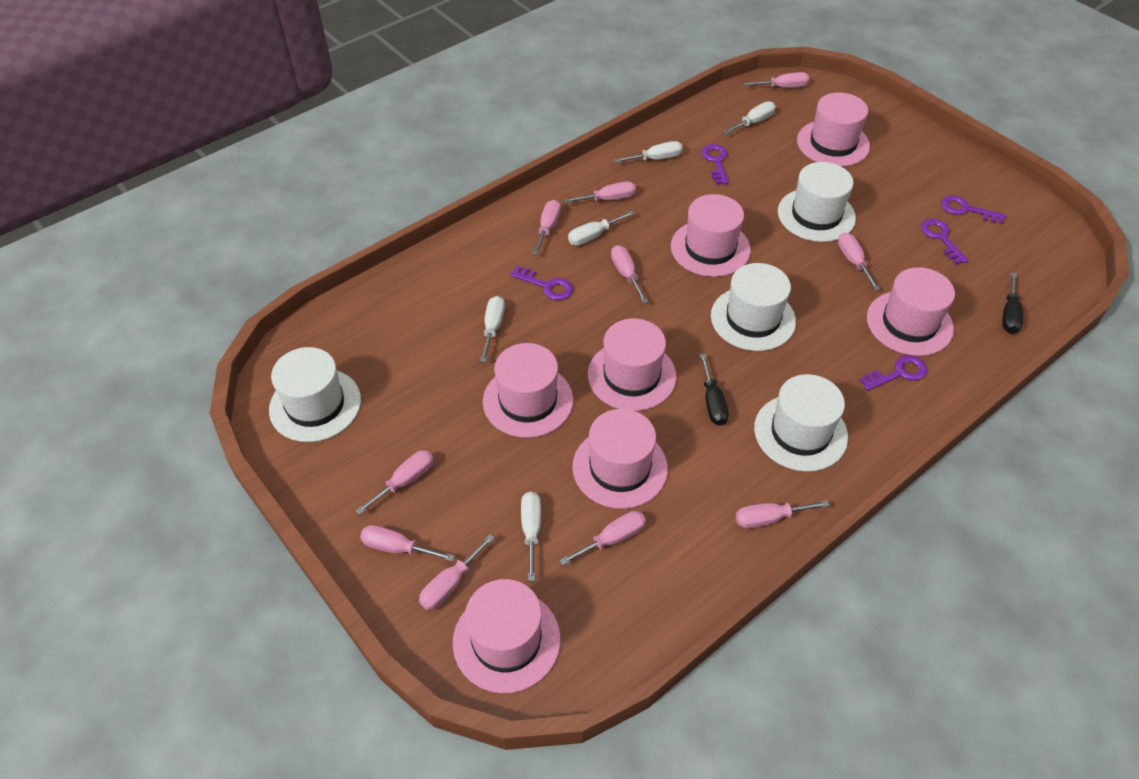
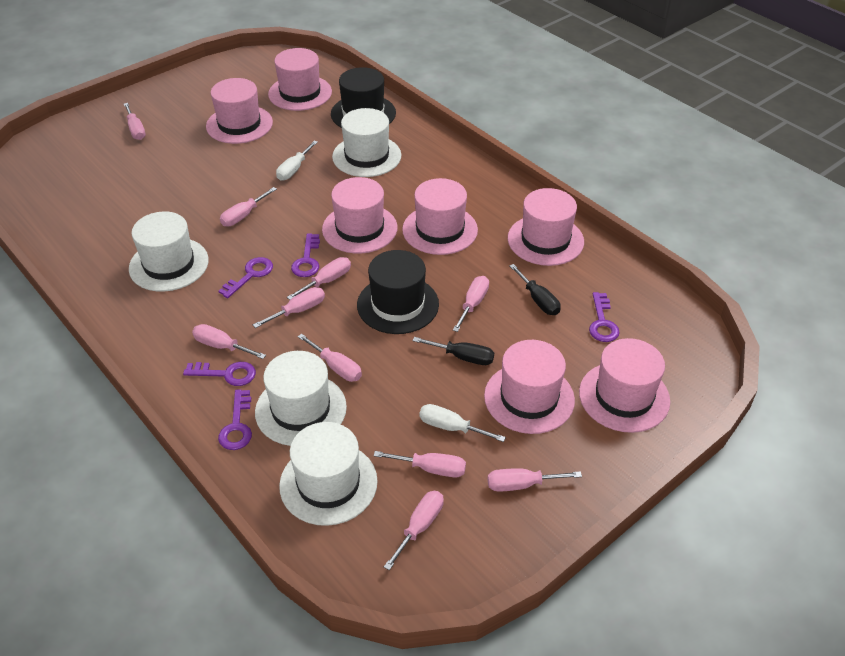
black hat: none = 0 -> [331,67,396,128] [357,250,439,334] = 2
white screwdriver: [480,296,505,362] [521,492,541,581] [568,210,635,246] [614,141,683,163] [723,101,776,134] = 5 -> [276,141,318,181] [419,404,506,442] = 2

